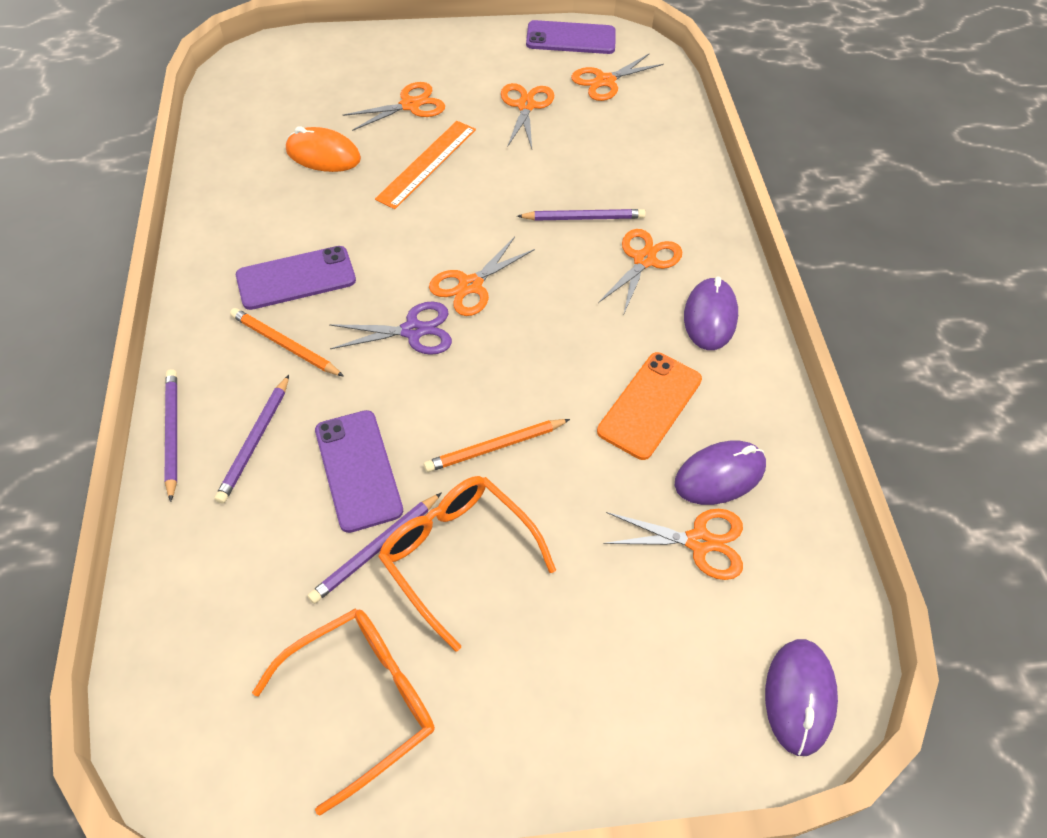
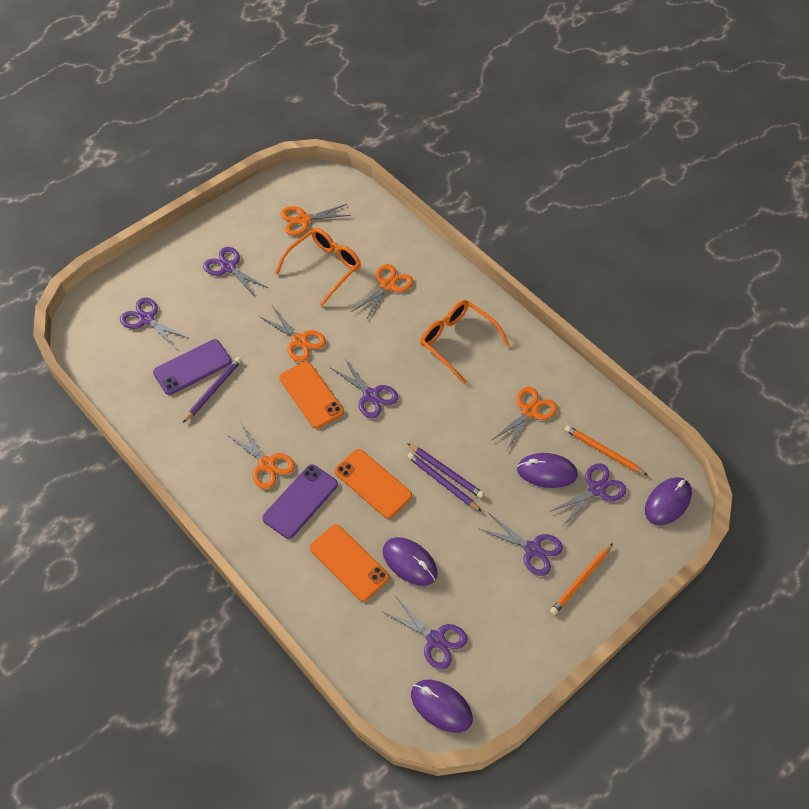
orange mouse: [286,127,361,172] = 1 -> none = 0
orange phone: [597,352,702,460] = 1 -> [279,361,344,428] [310,524,389,601] [335,449,412,519] = 3
orange ruler: [375,121,476,209] = 1 -> none = 0
orange scissors: [343,82,445,131] [429,237,535,316] [501,83,554,149] [571,53,664,101] [598,229,682,313] [603,509,743,580] = 6 -> [226,423,295,489] [259,306,326,362] [280,204,351,236] [353,264,413,320] [492,387,557,450] = 5
purple mouse: [675,441,766,505] [684,276,738,350] [765,639,838,756] = 3 -> [383,537,437,586] [411,680,473,733] [517,453,578,488] [645,477,692,525] = 4
purple pencil: [164,369,177,502] [214,375,289,504] [307,492,442,604] [517,209,646,221] = 4 -> [183,357,242,423] [407,443,484,498] [407,452,482,512] = 3
purple phone: [236,246,356,310] [315,410,403,533] [526,20,616,54] = 3 -> [153,339,232,395] [262,464,338,539] = 2
purple scissors: [329,301,452,355] = 1 -> [120,298,188,350] [203,247,268,298] [331,357,398,418] [383,596,468,669] [478,513,563,576] [549,463,626,526] = 6

